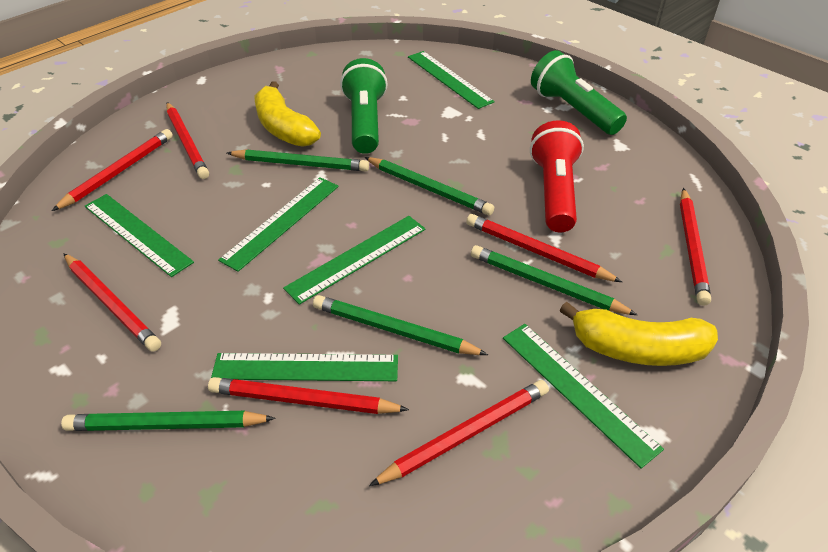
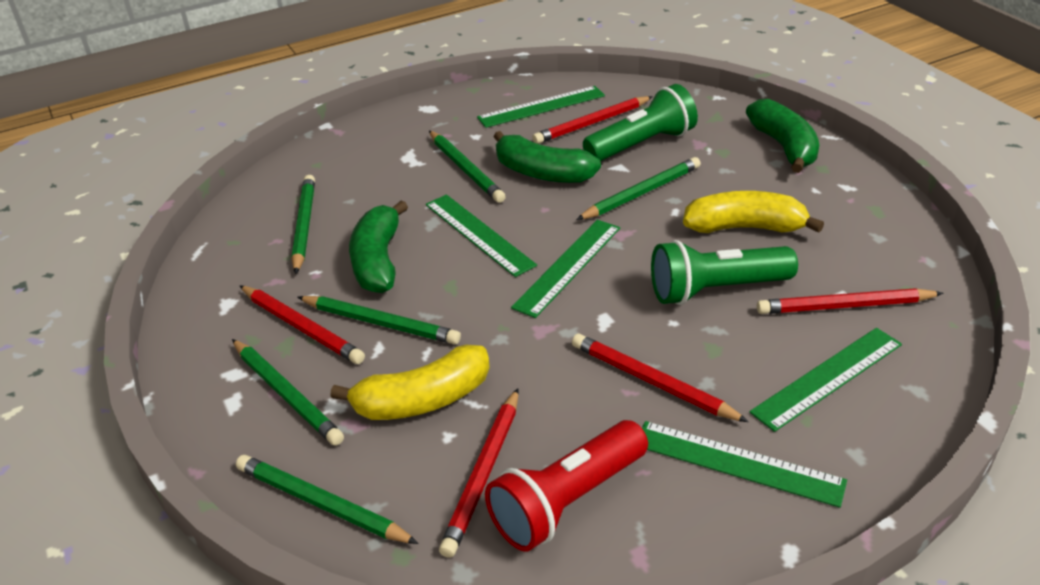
green banana: none = 0 -> [349,200,408,293] [493,131,601,183] [746,99,819,173] = 3
green pencil: [61,411,276,431] [227,149,369,171] [313,295,488,355] [364,157,494,215] [471,245,637,315] = 5 -> [232,339,344,446] [236,455,419,544] [292,175,315,274] [298,296,461,344] [429,131,506,203] [576,157,701,220] = 6
green ruler: [85,194,194,277] [211,353,398,381] [218,177,339,272] [283,216,426,305] [408,51,495,109] [503,324,664,469] = 6 -> [426,195,537,277] [477,86,605,128] [511,220,620,318] [642,421,847,508] [750,328,902,432] = 5
red pencil: [52,129,173,211] [63,253,161,351] [166,102,209,179] [208,377,409,414] [369,380,549,486] [466,214,622,282] [680,188,711,305] = 7 -> [240,285,365,364] [439,388,519,558] [532,96,653,144] [572,334,749,422] [757,288,944,314] = 5

